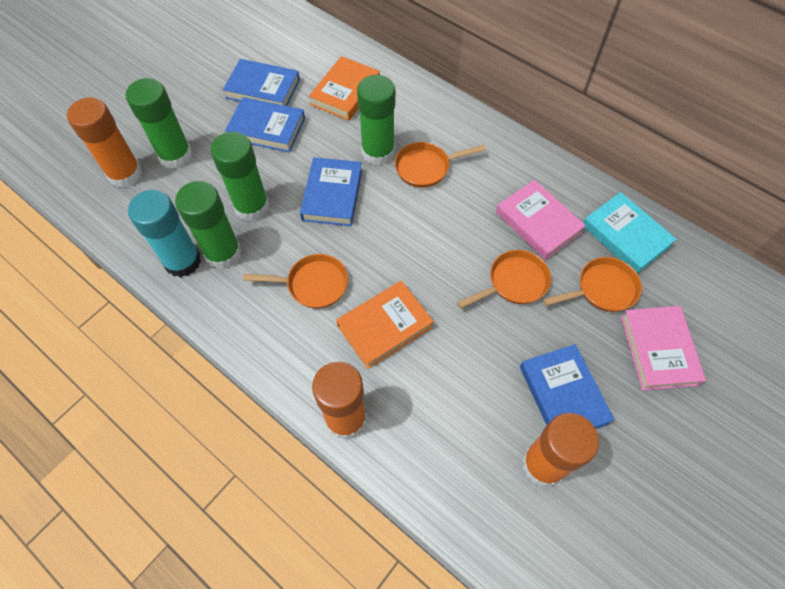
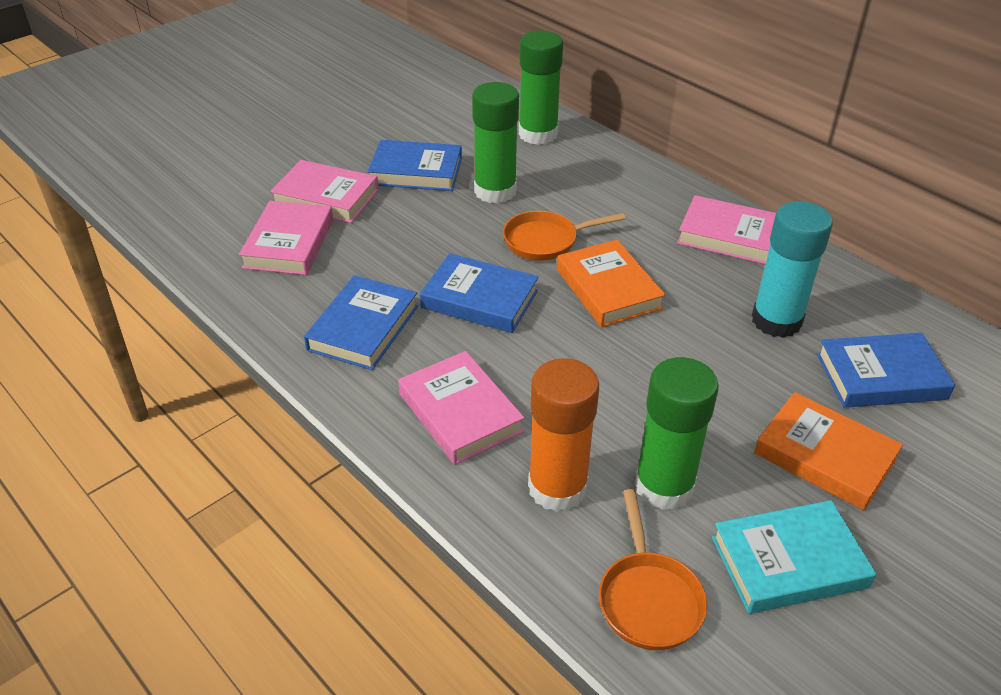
green glue stick: [126,78,192,169] [175,181,242,269] [211,132,269,221] [357,75,396,165] = 4 -> [472,82,519,204] [519,31,563,145] [634,357,719,510] = 3
orange glue stick: [67,98,143,188] [312,362,367,440] [522,413,599,487] = 3 -> [528,358,599,512] = 1
orange pan: [243,254,348,309] [395,142,486,188] [457,250,551,309] [543,257,642,312] = 4 -> [503,211,625,261] [599,489,707,650] = 2
pink book: [496,180,586,260] [621,306,706,390] = 2 -> [239,201,333,275] [270,160,379,223] [398,351,524,465] [677,195,776,264] = 4

